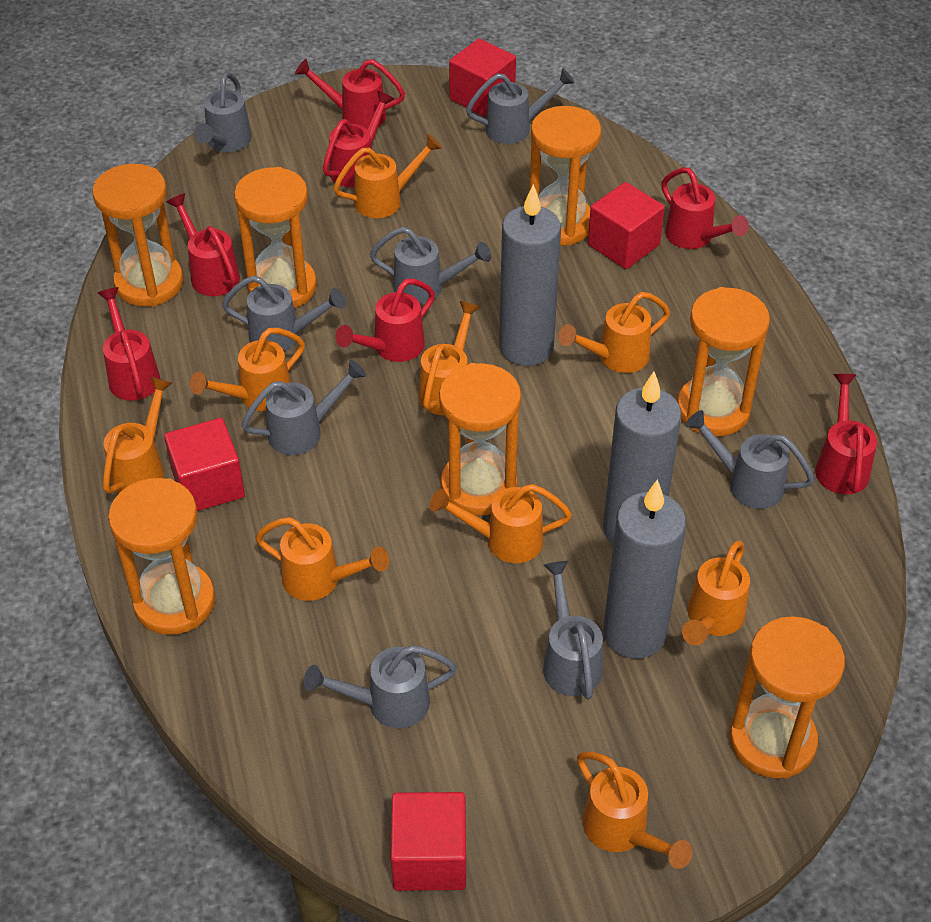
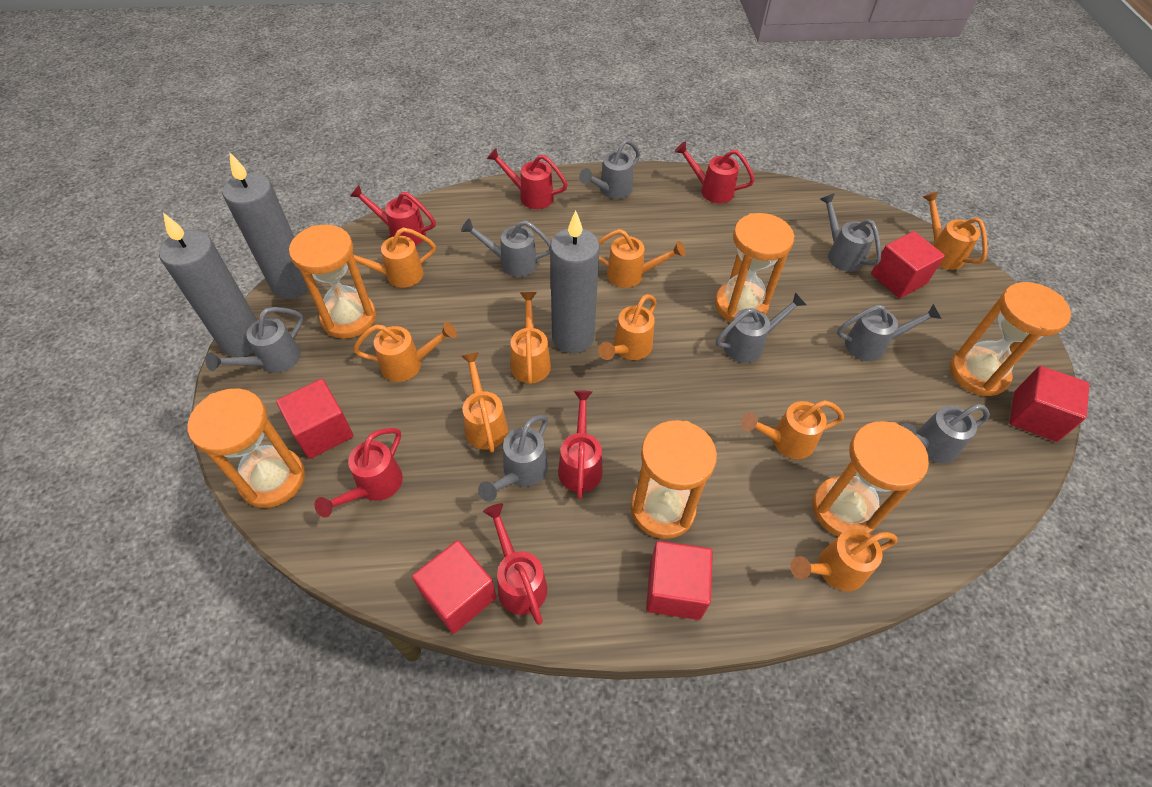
orange hourglass: [93,164,183,307] [108,478,215,635] [234,167,317,308] [439,363,521,516] [529,106,601,246] [677,287,770,436] [729,616,845,779] = 7 -> [188,388,305,508] [289,225,376,339] [631,420,717,539] [715,213,795,322] [813,421,929,537] [950,282,1071,396] = 6
red cube: [164,418,245,511] [391,792,466,891] [449,38,516,117] [588,182,665,269] = 4 -> [276,379,354,459] [412,540,497,634] [646,541,713,620] [871,231,945,298] [1009,366,1089,442] = 5
red watering can: [98,287,160,401] [167,193,240,296] [295,59,405,129] [323,91,394,187] [335,279,435,362] [661,167,749,249] [815,374,877,495] = 7 -> [315,428,403,518] [350,185,436,245] [483,503,547,625] [487,148,568,209] [558,390,602,499] [675,141,755,203] = 6

